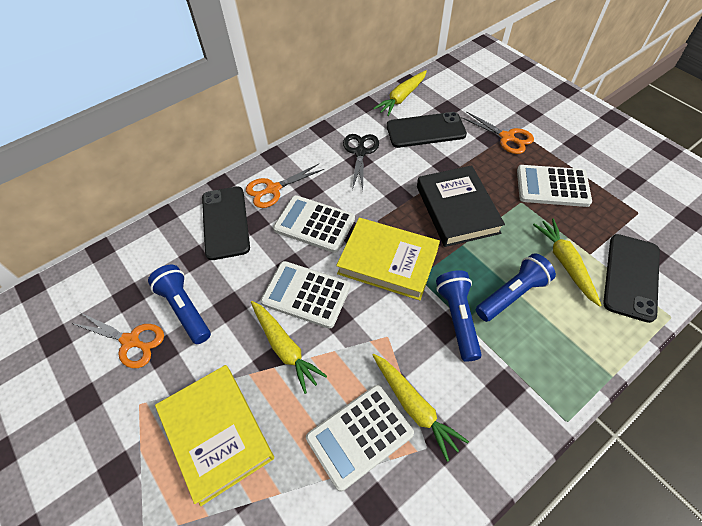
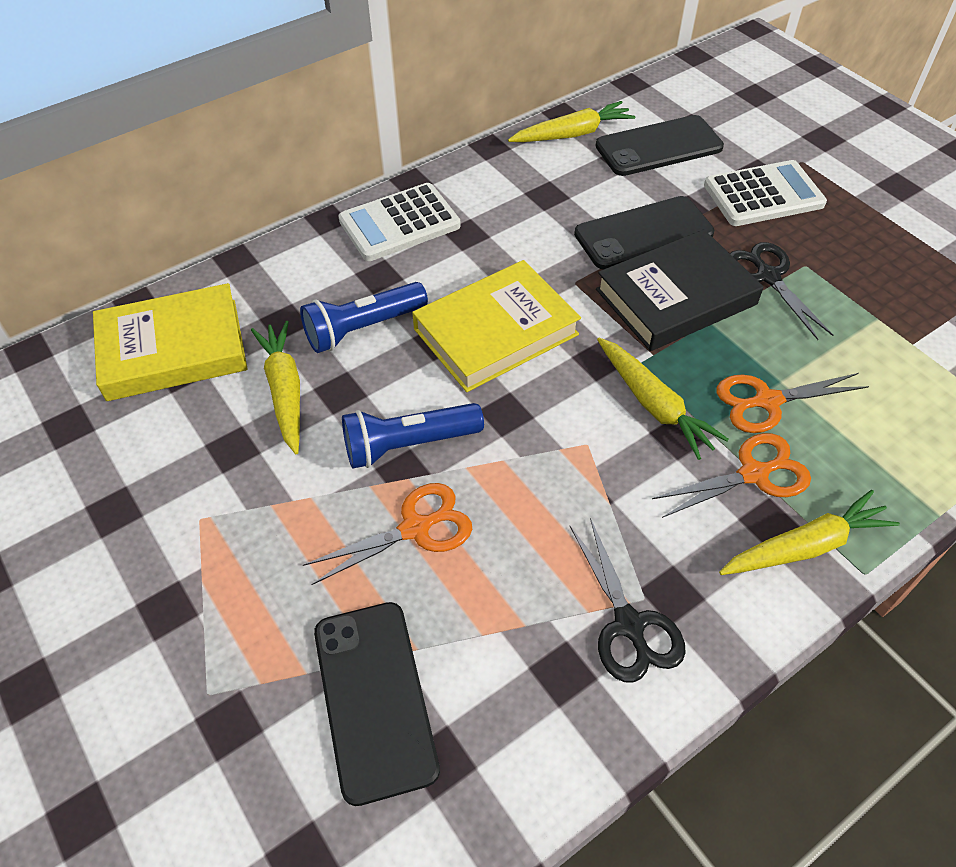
black scissors: [343,134,379,190] = 1 -> [570,518,686,683] [730,242,833,340] = 2
blue flashlight: [148,265,211,344] [436,270,482,362] [476,253,556,322] = 3 -> [300,282,428,353] [342,403,484,469] = 2
white calculator: [261,261,351,329] [273,195,355,253] [306,385,414,491] [517,165,592,207] = 4 -> [338,183,461,261] [704,160,827,226] = 2

